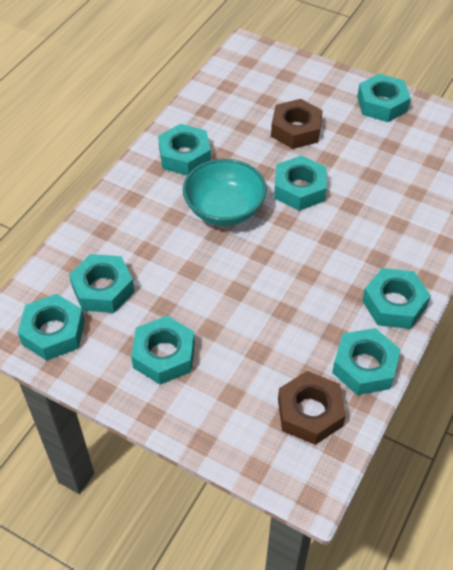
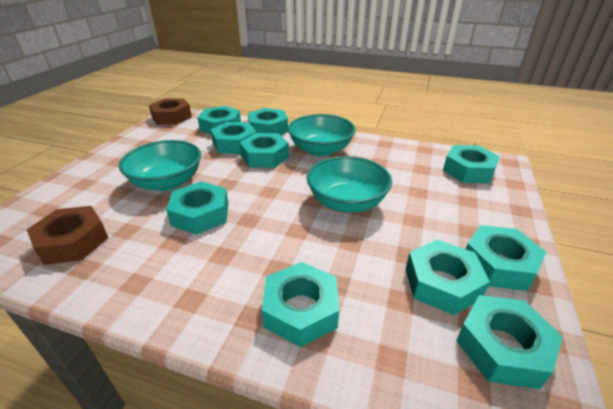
turquoise bowl: [183,159,267,226] = 1 -> [119,140,201,191] [288,114,356,157] [307,156,392,213] = 3
turquoise nut: [18,294,85,361] [69,254,135,313] [131,316,195,385] [158,124,211,175] [274,155,327,211] [332,328,401,395] [357,74,411,122] [362,268,431,329] = 8 -> [166,181,228,235] [197,106,241,135] [210,122,256,154] [239,133,289,168] [248,108,288,135] [262,262,339,347] [406,240,490,315] [443,145,500,183] [456,295,563,389] [466,225,546,291] = 10

